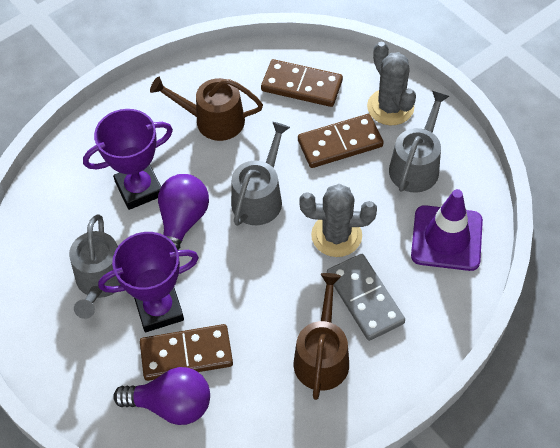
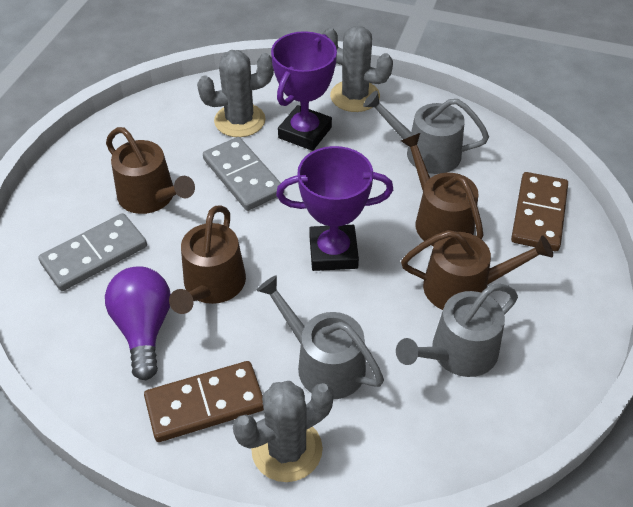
brown domino: [140,324,233,381] [261,59,343,107] [298,114,384,168] = 3 -> [144,361,264,442] [511,172,568,251] = 2
brown watering can: [150,77,263,141] [294,273,349,400] = 2 -> [106,127,195,214] [169,205,246,314] [401,133,483,246] [401,230,553,310] = 4
grey cactus: [299,184,377,257] [367,42,416,125] = 2 -> [197,50,274,137] [233,381,334,482] [323,26,393,112] = 3
grey domino: [327,254,405,341] = 1 -> [38,213,147,291] [203,137,284,211] = 2
purple light bulb: [113,367,210,425] [158,174,209,250] = 2 -> [105,266,171,380] = 1
purple traffic cone: [411,189,483,271] = 1 -> none = 0

